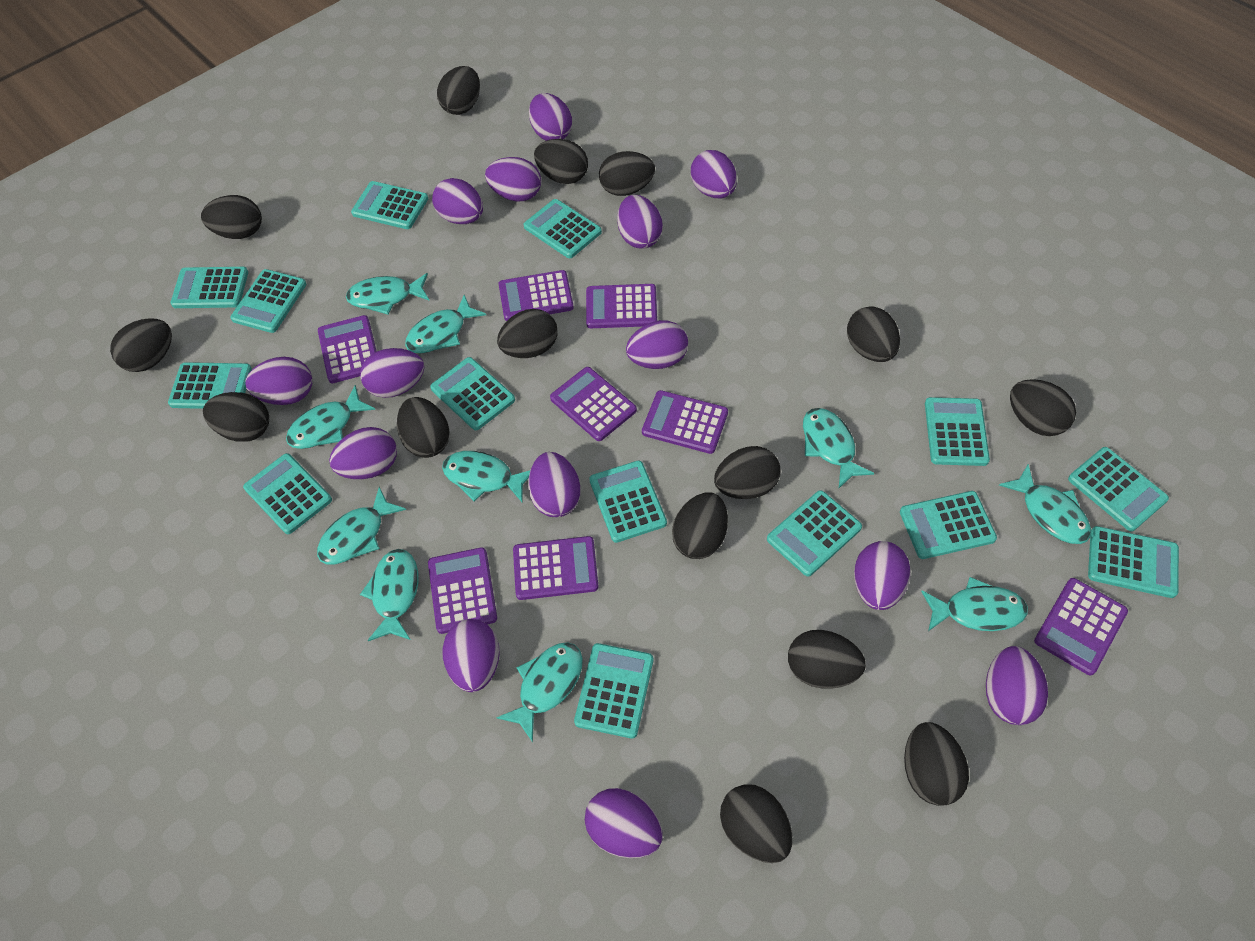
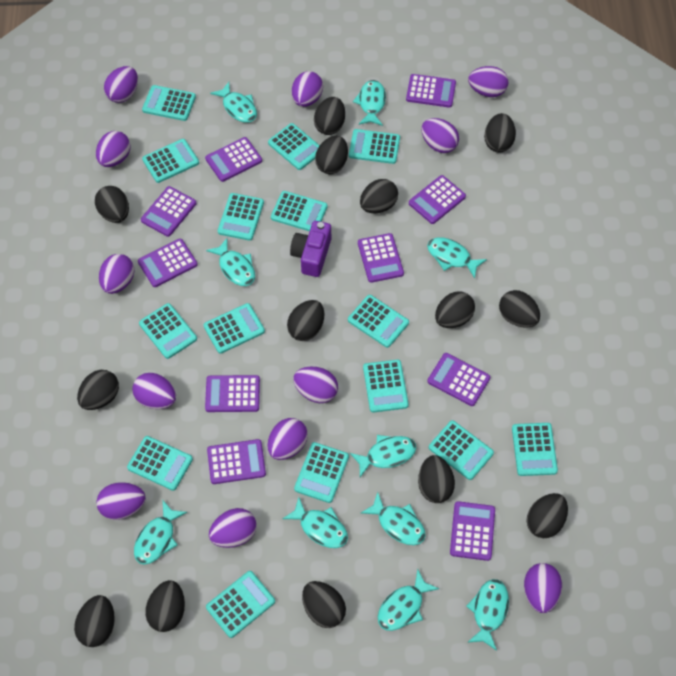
black egg: [110,318,172,372] [201,195,262,239] [203,392,269,442] [397,397,450,458] [437,66,480,115] [497,309,557,358] [534,139,588,184] [599,151,655,196] [672,493,728,559] [714,446,781,499] [720,784,792,863] [788,630,866,689] [847,307,900,362] [904,722,969,806] [1010,379,1076,436] = 15 -> [74,595,115,647] [77,370,119,410] [95,186,129,223] [145,580,185,632] [287,300,324,341] [302,581,346,628] [314,97,345,135] [315,136,348,174] [360,179,398,213] [418,455,455,503] [435,291,475,328] [484,113,516,152] [499,290,540,328] [527,493,568,538] = 14
purple calculator: [318,315,377,383] [428,547,497,634] [499,270,574,321] [513,536,599,600] [550,367,637,441] [586,284,657,328] [642,390,728,454] [1034,578,1128,675] = 8 -> [138,239,198,287] [141,186,196,237] [205,137,262,182] [205,375,260,412] [207,439,266,484] [358,233,404,283] [406,74,456,108] [409,175,466,224] [427,353,490,406] [450,501,495,561] = 10
purple camera: none = 0 -> [290,221,331,277] = 1
purple egg: [245,357,312,405] [329,427,397,479] [360,348,424,398] [432,178,483,224] [443,619,500,692] [485,157,541,201] [528,452,581,517] [529,93,572,141] [585,788,663,858] [617,195,663,249] [626,320,688,369] [691,150,737,198] [854,541,911,610] [986,646,1048,725] = 14 -> [96,131,131,167] [96,482,145,520] [99,254,134,294] [104,66,138,103] [132,373,176,409] [209,508,256,548] [267,418,308,460] [292,71,323,107] [293,367,338,403] [421,118,459,153] [468,66,509,97] [524,563,562,613] = 12
turquoise calculator: [168,362,252,409] [171,267,248,308] [230,269,307,333] [243,453,332,534] [351,181,428,229] [430,357,515,430] [524,199,602,258] [574,643,653,739] [589,460,667,543] [767,490,862,577] [900,491,997,559] [925,397,990,466] [1068,447,1169,531] [1088,526,1179,598] = 14 -> [127,436,193,491] [139,303,197,359] [142,85,196,121] [142,139,199,183] [204,303,265,354] [206,571,275,638] [218,193,264,241] [268,123,320,170] [271,191,328,231] [294,442,349,503] [348,295,409,348] [349,129,400,164] [363,360,409,413] [429,420,494,480] [512,423,558,476] = 15

